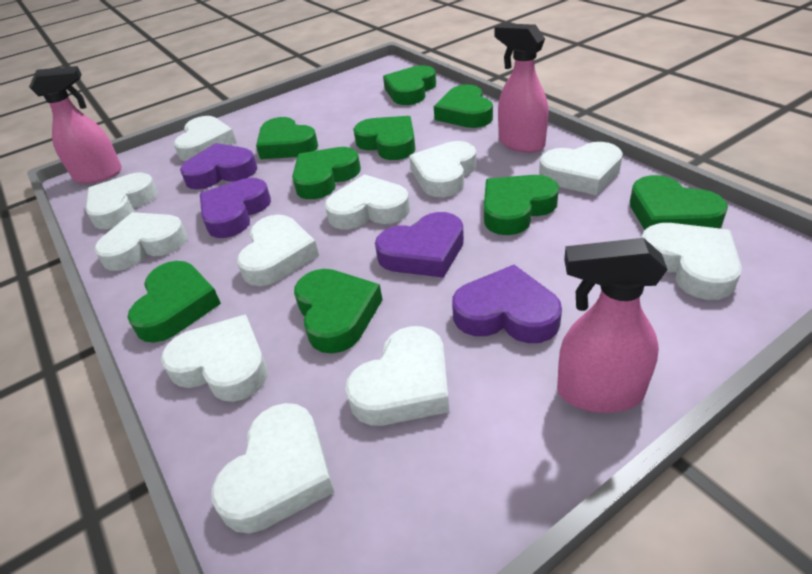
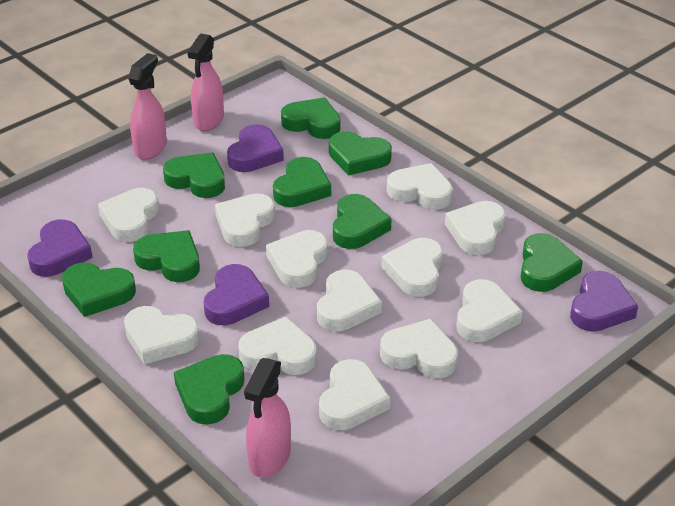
white heart: [85,173,158,229] [94,212,187,271] [161,315,268,402] [174,116,236,161] [211,403,334,534] [237,215,319,286] [325,174,410,229] [345,326,449,426] [409,141,477,197] [539,142,623,195] [642,223,742,300] = 11 -> [98,188,159,242] [124,306,200,365] [215,193,275,247] [238,316,317,375] [266,230,328,288] [317,270,382,332] [319,359,390,430] [380,319,458,378] [381,238,443,297] [387,163,453,210] [445,201,505,255] [456,279,522,342] = 12

